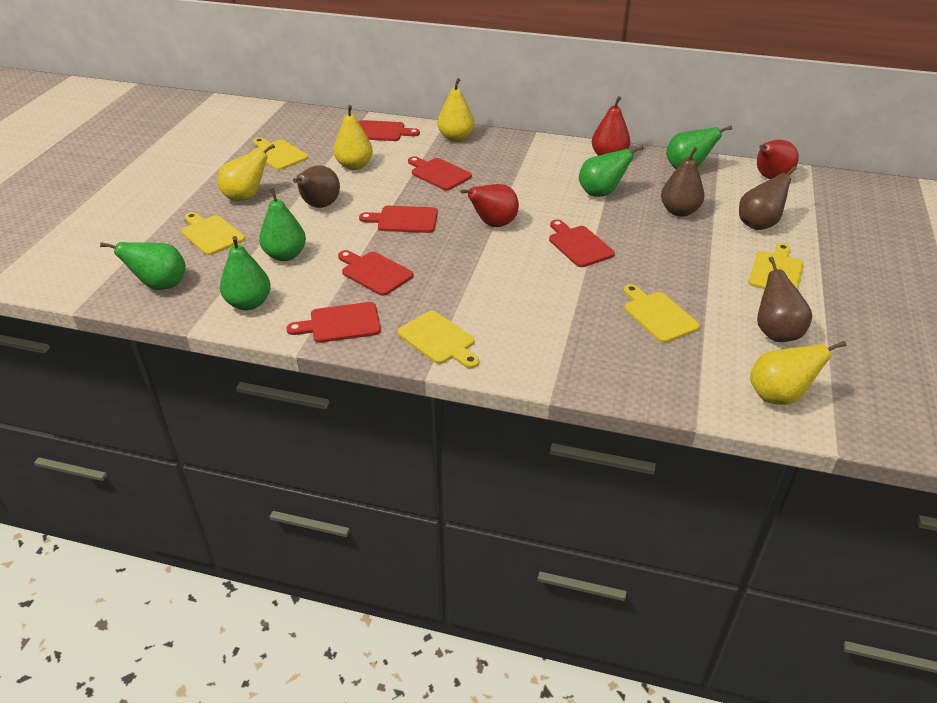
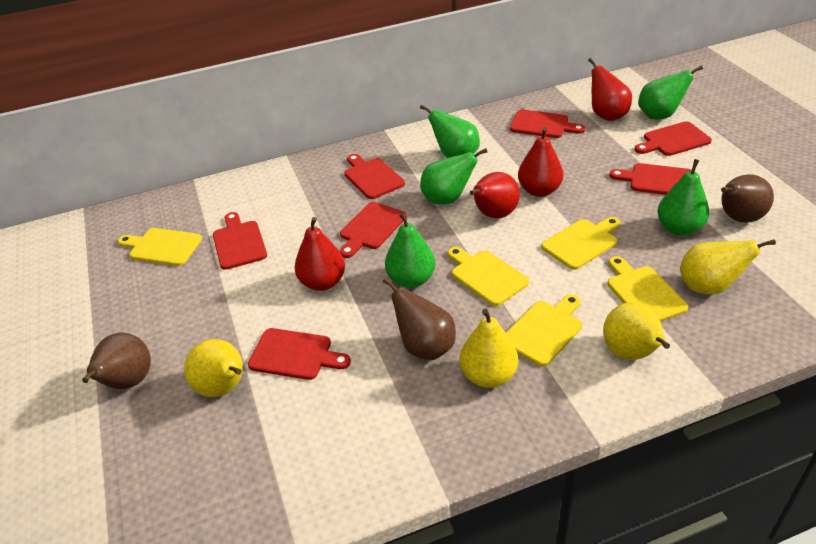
brown pear: [293,165,340,208] [661,147,705,217] [739,166,797,230] [757,257,812,342] = 4 -> [82,333,151,389] [383,277,456,360] [721,174,774,223] = 3
red cutting board: [286,302,381,343] [338,250,413,296] [358,120,420,141] [359,206,438,233] [408,156,472,190] [549,219,615,267] = 6 -> [213,212,267,270] [248,328,351,380] [340,202,407,258] [344,154,405,199] [510,109,585,138] [610,163,692,195] [635,121,712,156] = 7
red pear: [460,184,519,227] [592,96,630,156] [757,140,799,179] = 3 -> [294,217,345,291] [470,172,520,218] [518,127,563,197] [588,58,632,121] = 4

